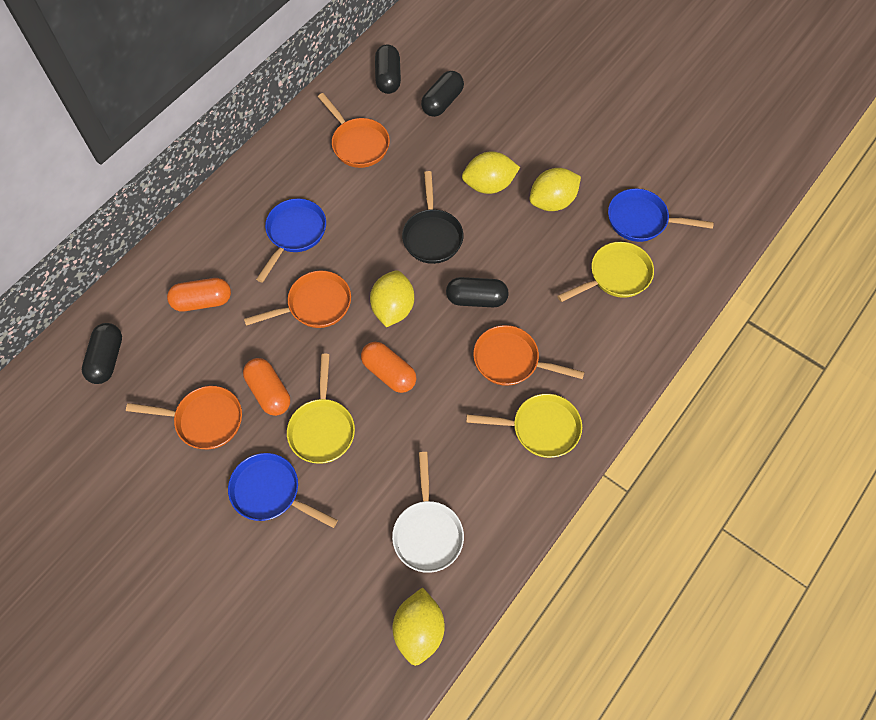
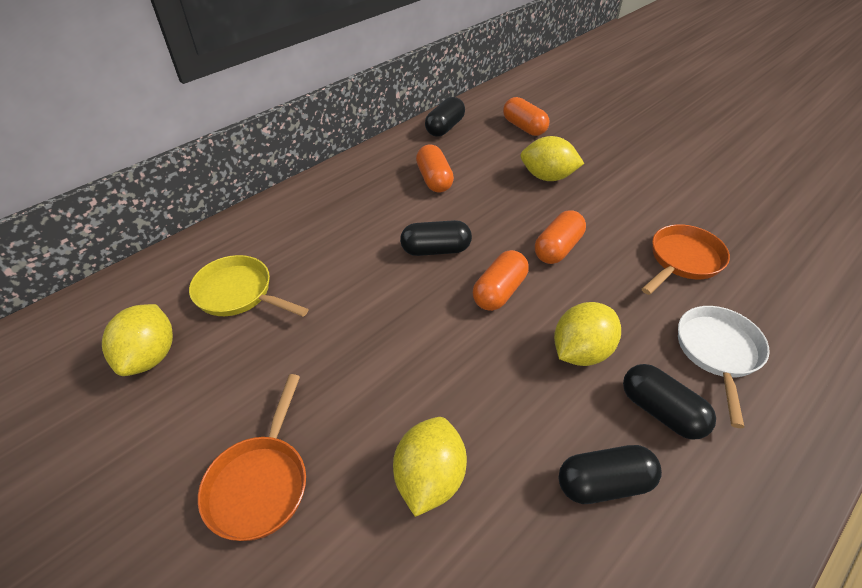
black pan: [402,171,463,264] = 1 -> none = 0
blue pan: [228,453,338,528] [256,199,326,283] [608,189,714,242] = 3 -> none = 0
orange capsule: [167,278,231,311] [243,358,290,416] [361,342,416,393] = 3 -> [416,145,454,193] [473,250,529,311] [503,97,549,136] [535,210,586,264] = 4
orange pan: [126,386,242,449] [244,271,351,328] [318,93,390,168] [473,325,584,386] = 4 -> [198,374,306,541] [642,224,730,295] = 2
yellow pan: [287,354,355,464] [466,394,582,458] [557,242,654,302] = 3 -> [189,255,309,317] = 1

